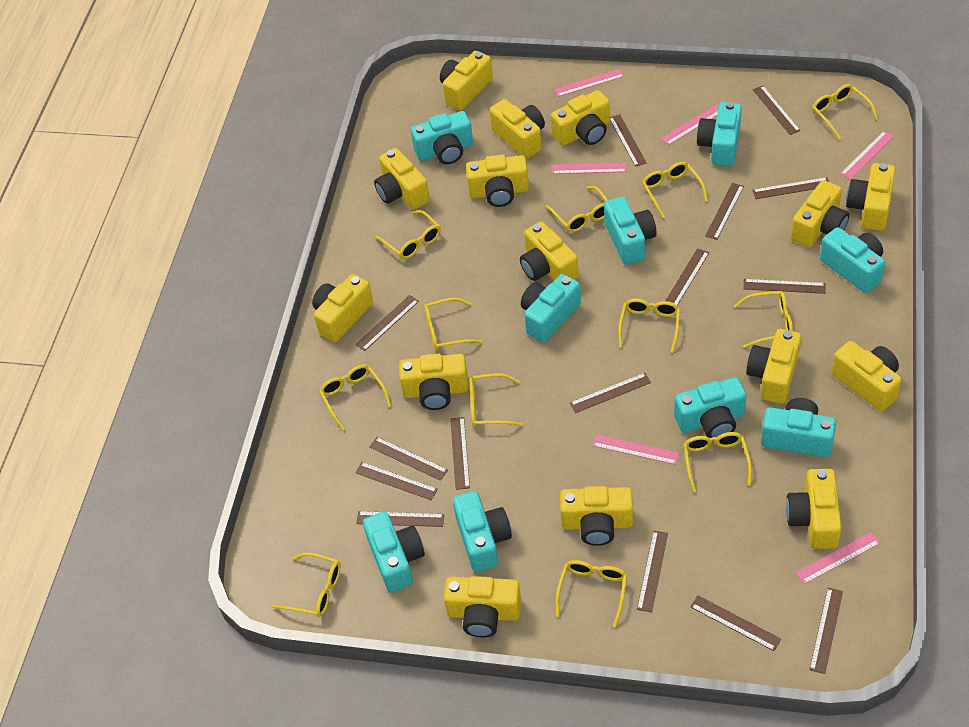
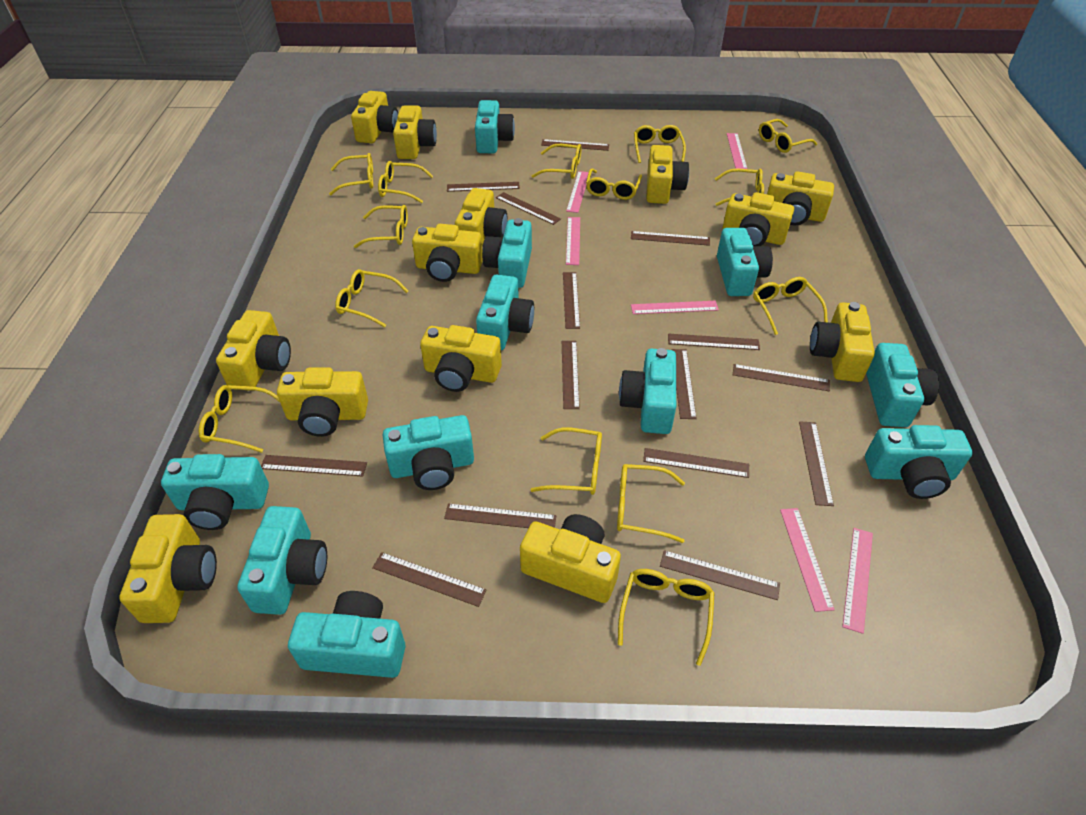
turquoise camera: [363,512,425,592] [411,111,473,164] [453,491,512,572] [521,274,581,343] [604,197,657,265] [674,378,746,438] [697,102,742,166] [761,398,836,457] [820,227,885,293] = 9 -> [161,454,269,530] [237,506,327,615] [288,591,406,678] [383,415,474,490] [475,100,515,153] [476,275,534,350] [482,218,532,288] [619,348,676,434] [717,228,773,296] [865,425,973,499] [866,343,939,427] = 11
yellow camera: [312,274,373,342] [374,148,430,210] [399,353,469,410] [440,51,493,111] [444,576,521,637] [466,155,529,207] [489,99,545,159] [520,221,579,281] [551,90,610,146] [560,486,633,546] [746,329,801,404] [786,469,842,549] [791,180,849,247] [832,341,902,411] [846,163,895,231] = 15 -> [119,514,217,623] [216,310,291,391] [277,367,368,437] [351,91,398,143] [393,105,437,159] [412,224,483,282] [420,325,502,392] [455,188,508,246] [520,514,621,603] [646,145,689,204] [722,192,794,246] [767,171,834,226] [810,302,875,382] = 13
yellow glasses: [272,552,341,617] [319,364,391,430] [375,210,441,259] [424,298,483,350] [469,373,523,427] [546,186,608,232] [556,560,627,628] [618,299,680,353] [642,162,708,218] [683,432,752,493] [734,291,793,348] [812,84,878,139] = 12 -> [199,385,280,453] [329,153,373,195] [335,269,408,328] [354,205,408,248] [378,161,433,203] [531,427,602,495] [532,144,581,179] [586,168,642,200] [617,464,685,543] [618,569,715,666] [634,125,686,163] [715,169,764,206] [753,277,828,335] [759,119,817,153] = 14

